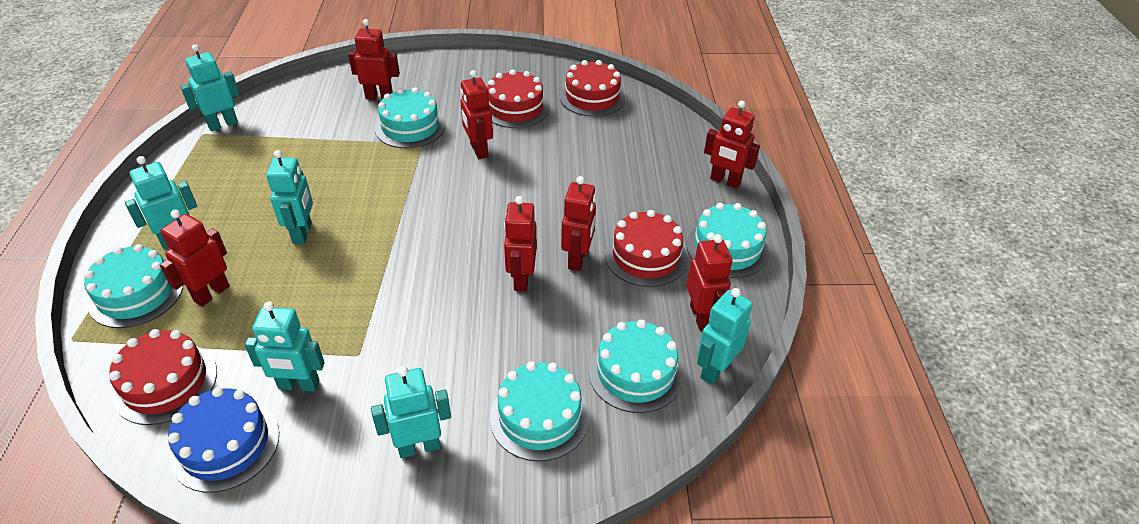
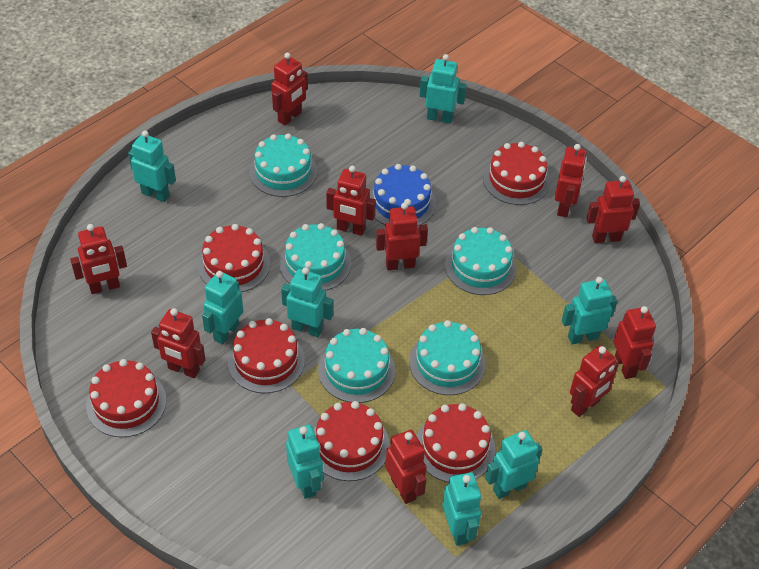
red cake: [109,329,217,425] [487,69,549,128] [560,60,625,117] [605,210,687,287] = 4 -> [86,359,167,437] [198,224,270,292] [228,318,305,393] [313,401,390,481] [417,403,495,482] [483,142,550,205] = 6
red robot: [160,210,230,307] [348,19,400,100] [460,70,493,159] [504,196,537,291] [561,176,596,271] [687,234,732,331] [704,100,760,189] = 7 -> [70,224,127,294] [151,308,206,378] [271,53,308,126] [326,166,376,236] [376,202,428,270] [385,430,427,504] [555,144,587,217] [570,345,619,417] [586,176,640,243] [613,306,656,379] = 10
turquoise robot: [125,156,197,249] [180,44,240,131] [245,301,325,392] [266,150,313,244] [371,366,451,458] [697,288,753,385] = 6 -> [128,131,176,202] [202,271,243,345] [281,267,333,337] [286,425,323,499] [419,54,467,124] [442,472,481,546] [485,430,543,499] [562,277,617,345] = 8

